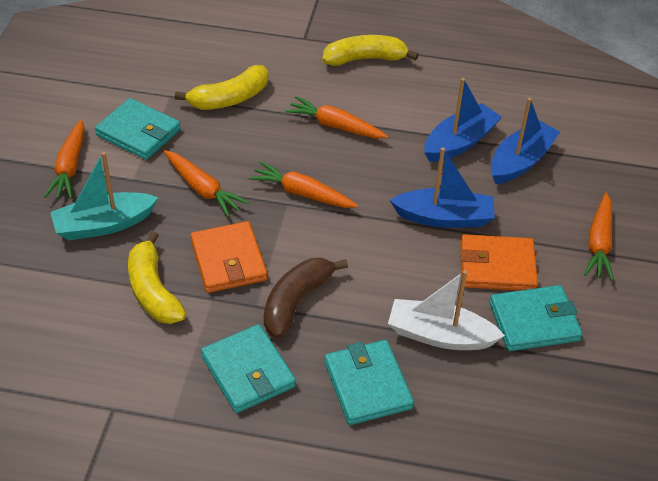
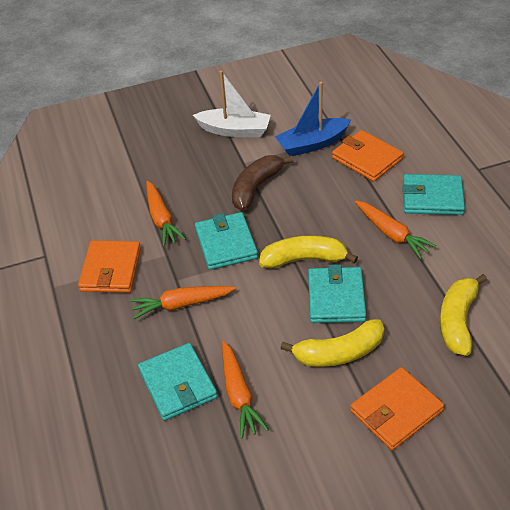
blue boat: [390,147,495,228] [424,78,502,162] [491,98,560,184] = 3 -> [275,82,351,156] = 1
orange carrot: [44,119,85,199] [164,150,249,217] [249,161,358,208] [285,96,388,139] [584,193,614,281] = 5 -> [130,286,236,319] [146,181,186,247] [222,341,269,438] [355,200,437,259] = 4
orange wallet: [190,221,267,293] [460,234,538,291] = 2 -> [78,241,141,293] [332,130,403,182] [350,367,444,450] = 3
turquoise boat: [50,152,158,240] = 1 -> none = 0

